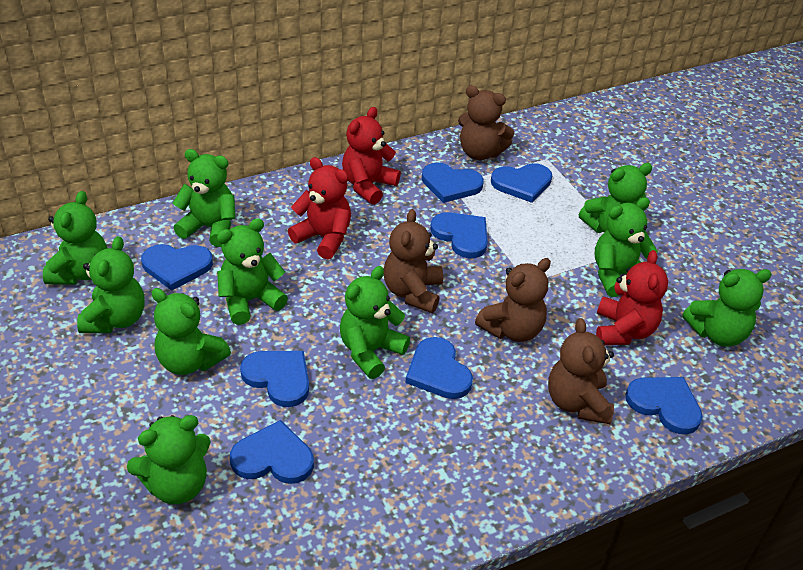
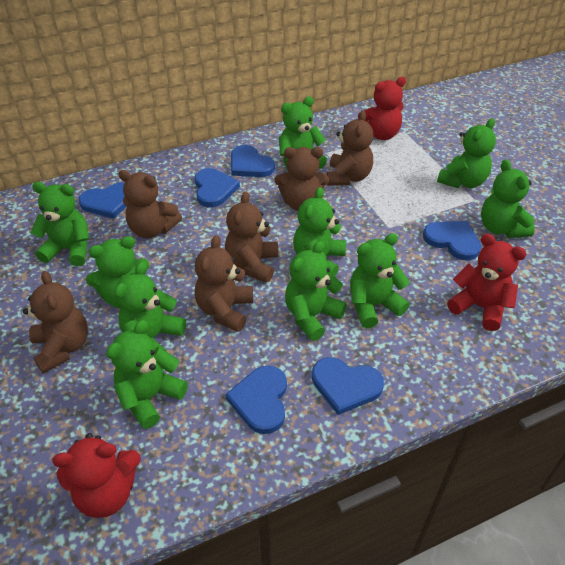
blue heart: [141,244,213,291] [230,420,314,484] [240,351,309,407] [405,337,473,399] [422,162,484,203] [430,212,488,259] [491,163,552,203] [625,377,703,435] = 8 -> [79,182,127,219] [194,168,240,207] [225,365,287,434] [231,145,275,177] [312,357,384,415] [423,221,481,260] = 6
brown teddy bear: [384,209,443,313] [458,86,514,160] [475,258,551,342] [548,318,614,424] = 4 -> [23,271,88,373] [118,170,182,238] [195,235,253,332] [225,191,278,282] [275,147,329,211] [327,110,374,186] = 6

